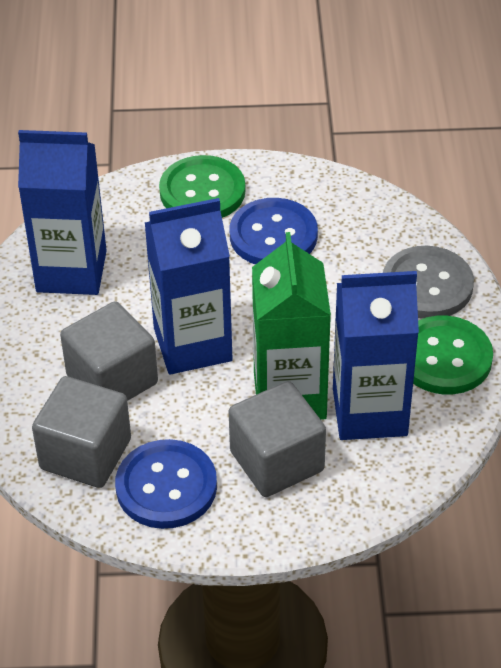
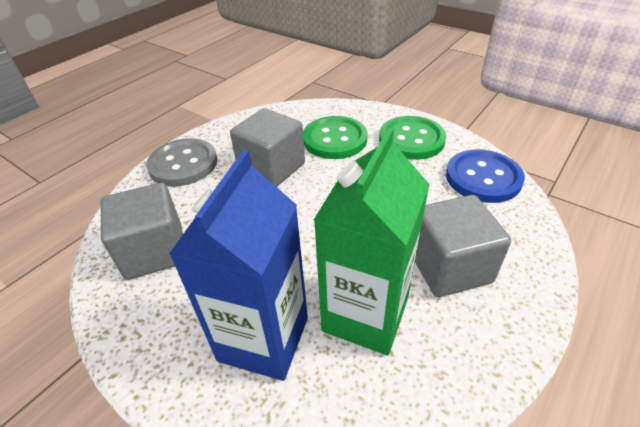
blue button: [115,439,217,529] [230,198,318,265] = 2 -> [446,150,525,203] = 1
blue carton: [18,130,107,295] [145,198,232,375] [333,271,419,440] = 3 -> [169,150,308,381] = 1

